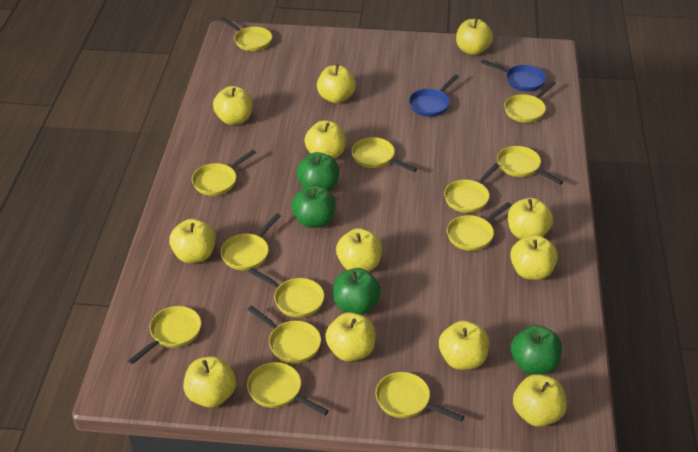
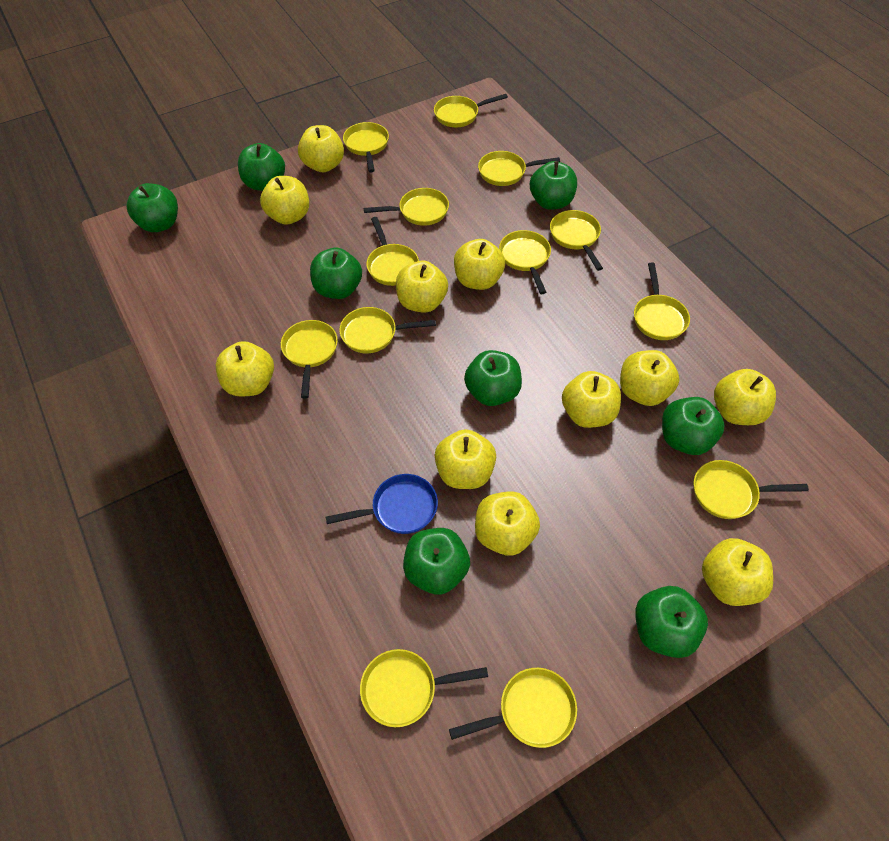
blue pan: [409,74,459,117] [481,59,546,91] = 2 -> [326,474,438,534] = 1
green apple: [291,185,336,228] [296,152,339,191] [333,268,381,315] [511,325,562,375] = 4 -> [127,183,178,232] [238,143,285,191] [310,248,362,299] [403,528,470,595] [464,350,522,406] [530,161,577,210] [635,586,708,658] [662,397,725,455] = 8
yellow apple: [169,219,216,263] [183,356,236,408] [213,86,253,125] [304,120,346,159] [317,64,356,103] [325,312,375,361] [336,228,382,272] [439,320,489,370] [456,18,493,55] [508,198,553,239] [510,235,558,280] [513,374,567,427] = 12 -> [215,341,274,396] [260,176,309,225] [298,125,344,172] [396,261,448,313] [434,429,496,489] [454,239,505,290] [475,491,540,556] [562,371,621,428] [620,350,679,406] [702,538,773,606] [714,369,776,425] = 11

